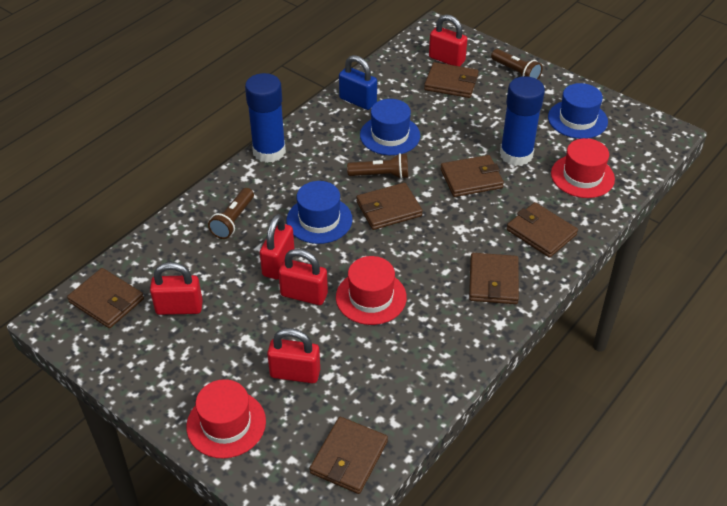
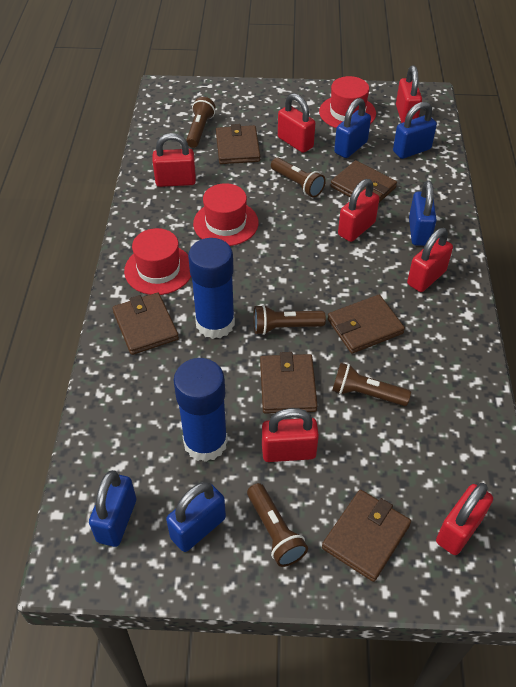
blue hat: [287,181,353,244] [360,99,420,155] [548,83,608,139] = 3 -> none = 0
blue padlock: [339,55,377,110] = 1 -> [89,470,136,547] [166,482,226,552] [334,98,371,158] [393,102,437,159] [409,181,437,246] = 5
brown flashlight: [208,188,254,239] [347,153,408,179] [491,49,542,79] = 3 -> [186,97,216,148] [247,483,308,567] [253,305,326,335] [271,158,326,197] [332,363,411,406] = 5
brown wallet: [67,268,144,328] [310,417,388,494] [356,183,423,230] [424,62,479,98] [441,155,504,197] [469,253,519,304] [507,202,578,258] = 7 -> [112,293,179,355] [216,124,260,164] [260,352,318,414] [322,490,411,582] [328,295,405,354] [331,160,397,203] = 6
red padlock: [150,262,203,315] [260,214,294,279] [267,328,320,384] [278,249,328,305] [429,15,467,66] = 5 -> [153,133,196,187] [262,408,319,462] [278,93,315,153] [338,179,380,242] [396,66,422,123] [407,228,453,292] [436,483,493,555] = 7

